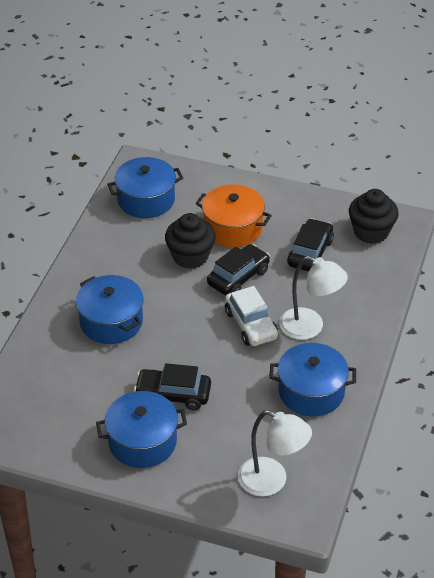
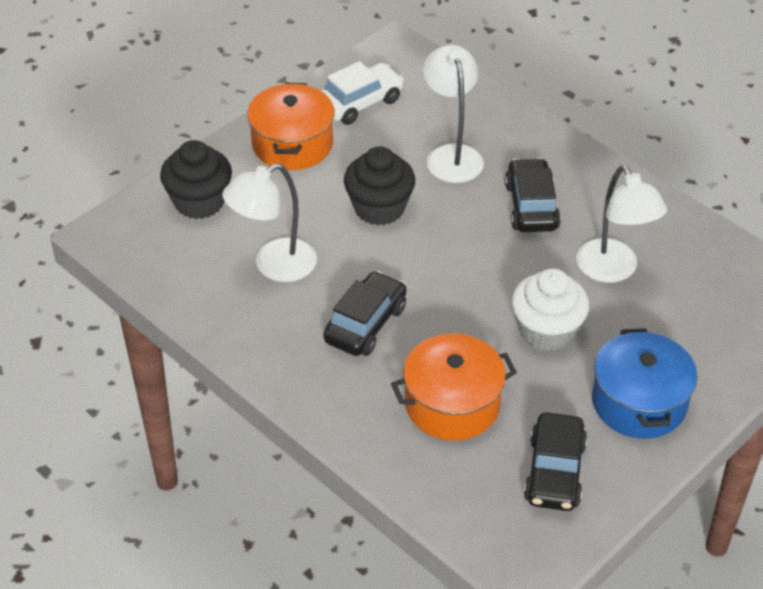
blue pot: [76,275,144,344] [96,391,187,468] [107,157,183,218] [269,343,356,416] = 4 -> [592,328,698,439] = 1
orange pot: [195,184,272,247] = 1 -> [247,82,335,170] [391,334,517,440] = 2
white cupcake: none = 0 -> [512,269,589,352] = 1
white lamp: [238,410,312,497] [279,256,348,340] = 2 -> [223,163,317,282] [423,45,484,183] [576,165,667,283] = 3

